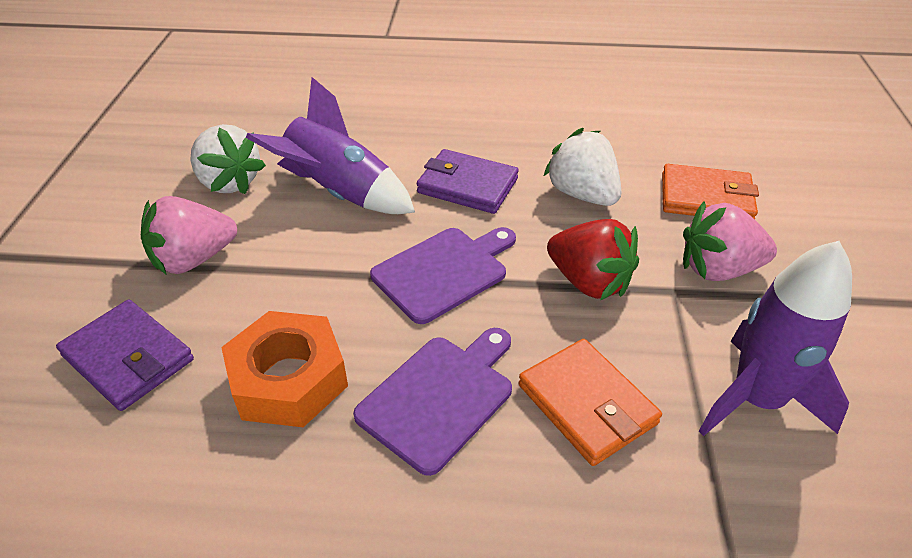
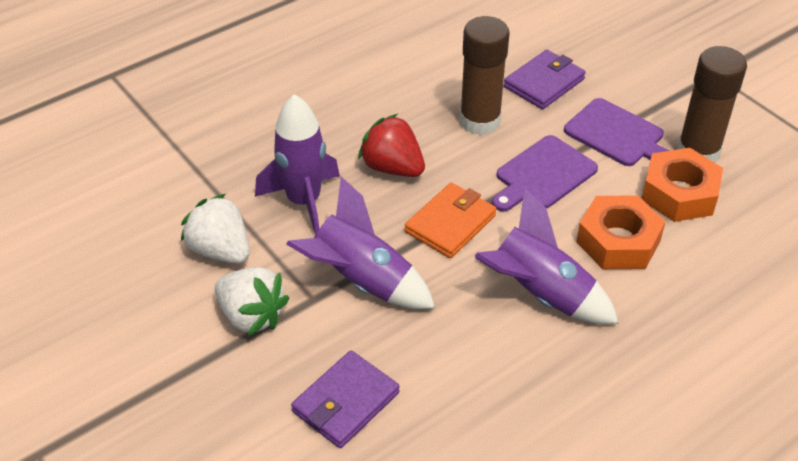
brown glue stick: none = 0 -> [459,16,510,135] [677,46,747,163] = 2
orange nut: [221,311,348,427] = 1 -> [576,195,665,269] [642,148,723,222] = 2
orange wallet: [518,339,662,466] [662,164,759,219] = 2 -> [405,183,496,258] = 1
pink strawberry: [141,196,237,274] [683,202,777,281] = 2 -> none = 0
purple rocket: [246,77,415,214] [699,241,852,436] = 2 -> [255,94,340,235] [286,177,435,309] [475,188,619,324] = 3

